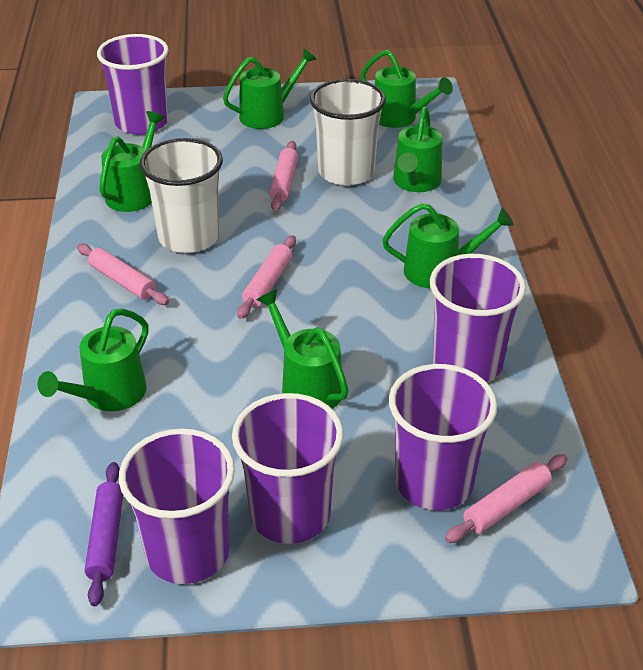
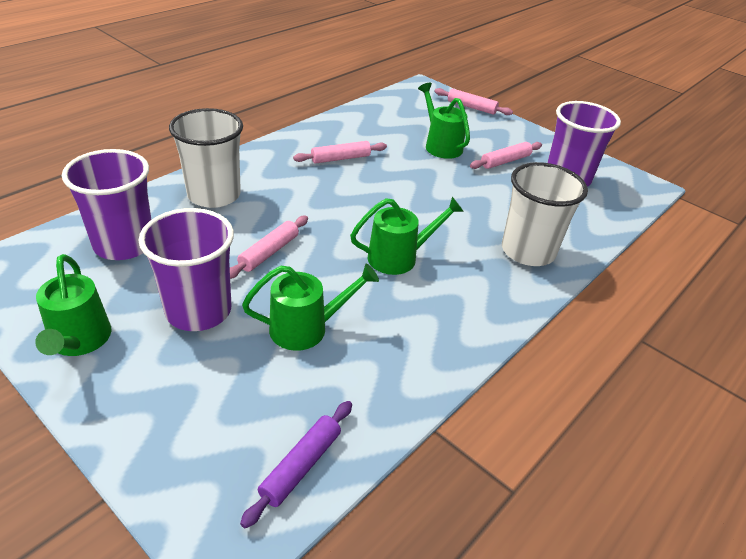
green watering can: [38,309,149,411] [99,111,164,212] [223,48,317,129] [256,289,349,409] [361,50,453,128] [382,203,514,288] [393,107,442,192] = 7 -> [35,254,111,356] [242,263,379,351] [350,197,464,275] [418,83,470,159] = 4
purple cup: [97,34,169,135] [119,428,235,584] [232,393,344,544] [389,364,497,510] [430,254,526,382] = 5 -> [62,149,152,260] [138,208,234,331] [547,101,621,187] = 3

